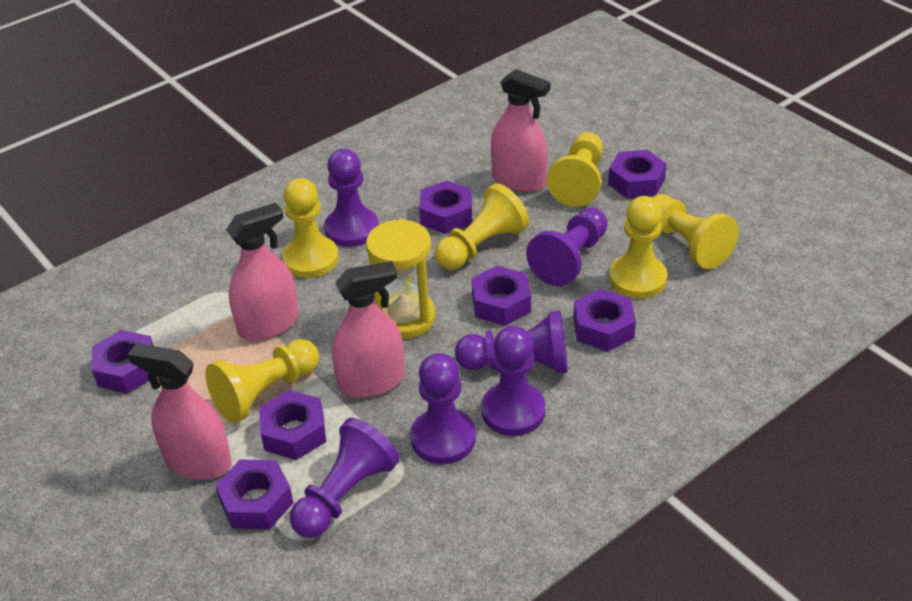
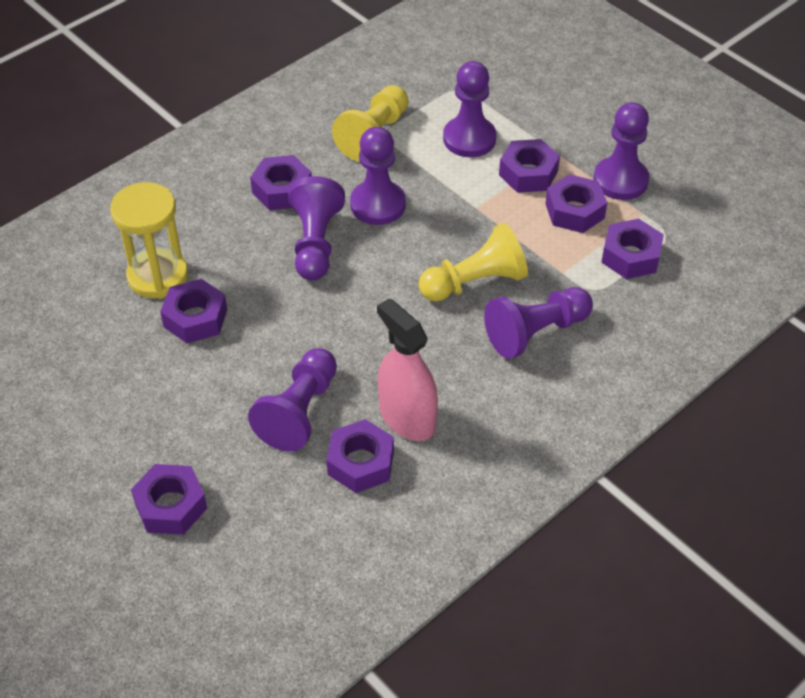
pink spray bottle: [127,344,231,480] [226,203,298,341] [332,261,405,398] [491,69,551,192] = 4 -> [377,298,438,441] = 1
yellow pawn: [205,339,319,423] [282,178,339,278] [434,183,529,270] [547,132,603,207] [609,196,667,299] [652,194,739,269] = 6 -> [332,85,409,162] [419,223,528,302] = 2

